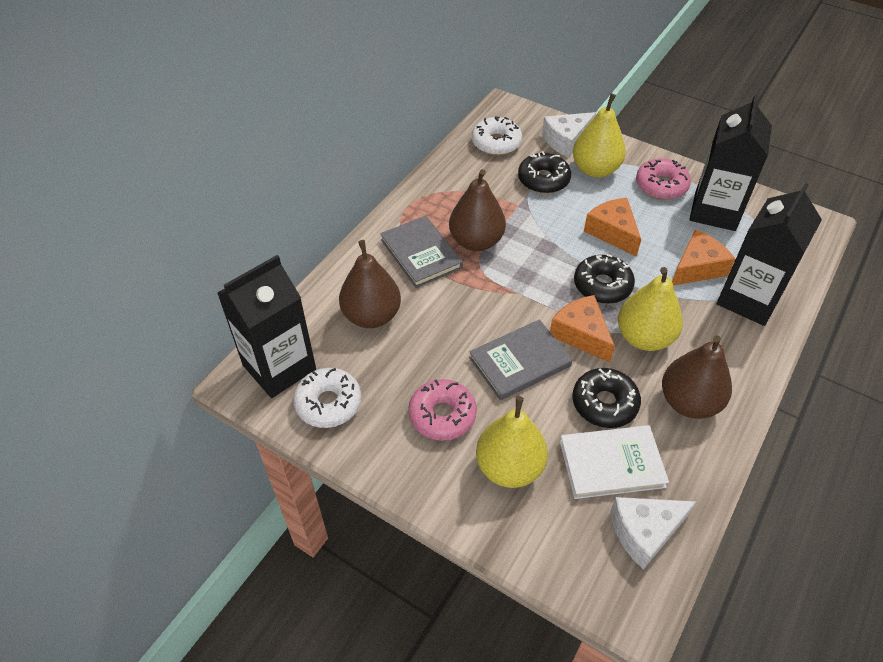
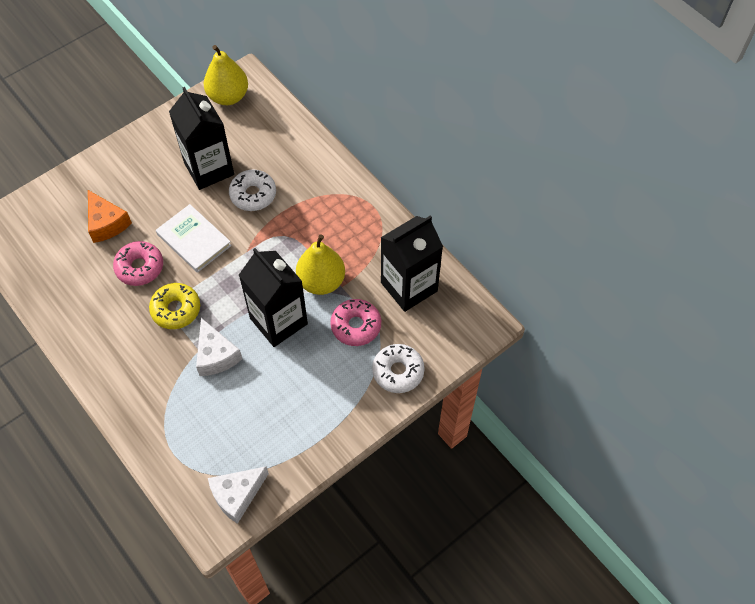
black donut: [518,151,571,194] [573,368,641,428] [574,254,635,304] = 3 -> none = 0
brown pear: [339,240,401,328] [449,169,506,251] [662,335,732,419] = 3 -> none = 0
grey book: [380,216,463,288] [469,319,573,400] = 2 -> none = 0
orange cheese: [550,295,615,363] [584,198,641,257] [672,229,735,285] = 3 -> [88,190,132,243] = 1
yellow donut: none = 0 -> [149,283,200,329] = 1
yellow pear: [476,396,548,488] [573,93,626,178] [618,267,683,351] = 3 -> [204,45,248,105] [296,235,345,295] = 2

